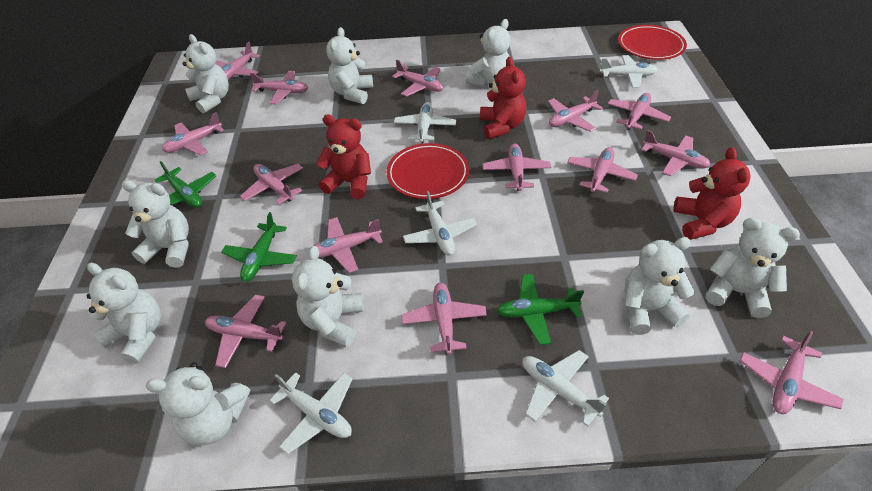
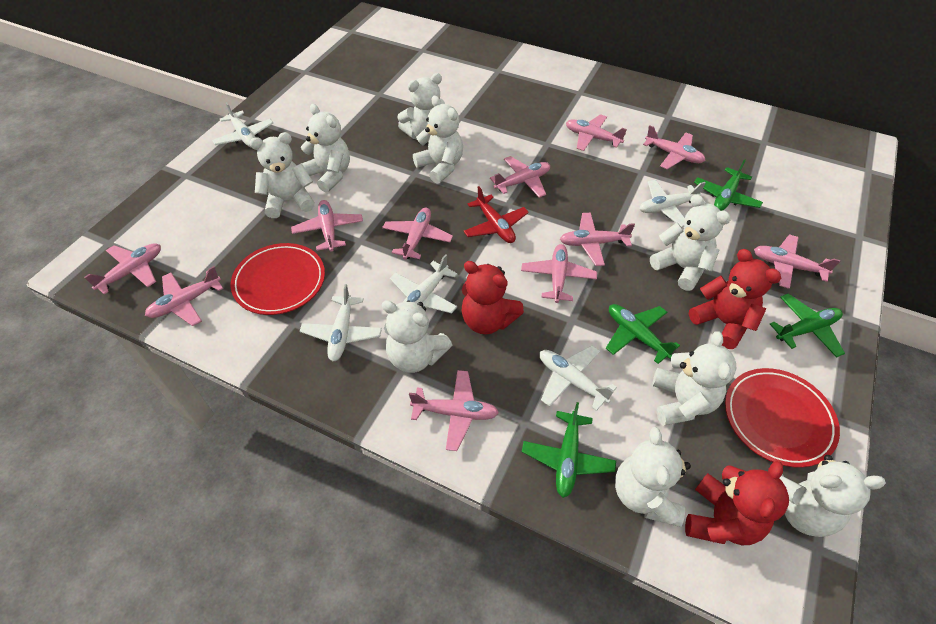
green plane: [155,161,216,208] [221,212,297,282] [497,274,584,345] = 3 -> [522,402,616,498] [606,304,680,364] [694,159,763,211] [770,294,845,358] = 4
pink plane: [162,112,224,156] [205,295,287,368] [215,42,260,80] [240,164,303,205] [250,71,308,105] [313,217,383,273] [392,60,443,97] [401,282,487,355] [482,143,551,191] [548,90,603,132] [567,147,638,193] [607,93,671,130] [641,130,710,176] [740,331,844,414] = 14 -> [84,243,161,295] [145,266,223,326] [291,200,363,251] [382,207,453,260] [409,370,499,451] [490,156,550,198] [521,244,597,303] [560,213,635,266] [566,114,627,151] [643,125,706,169] [754,234,840,289] = 11
red plane: none = 0 -> [464,186,529,243] = 1

